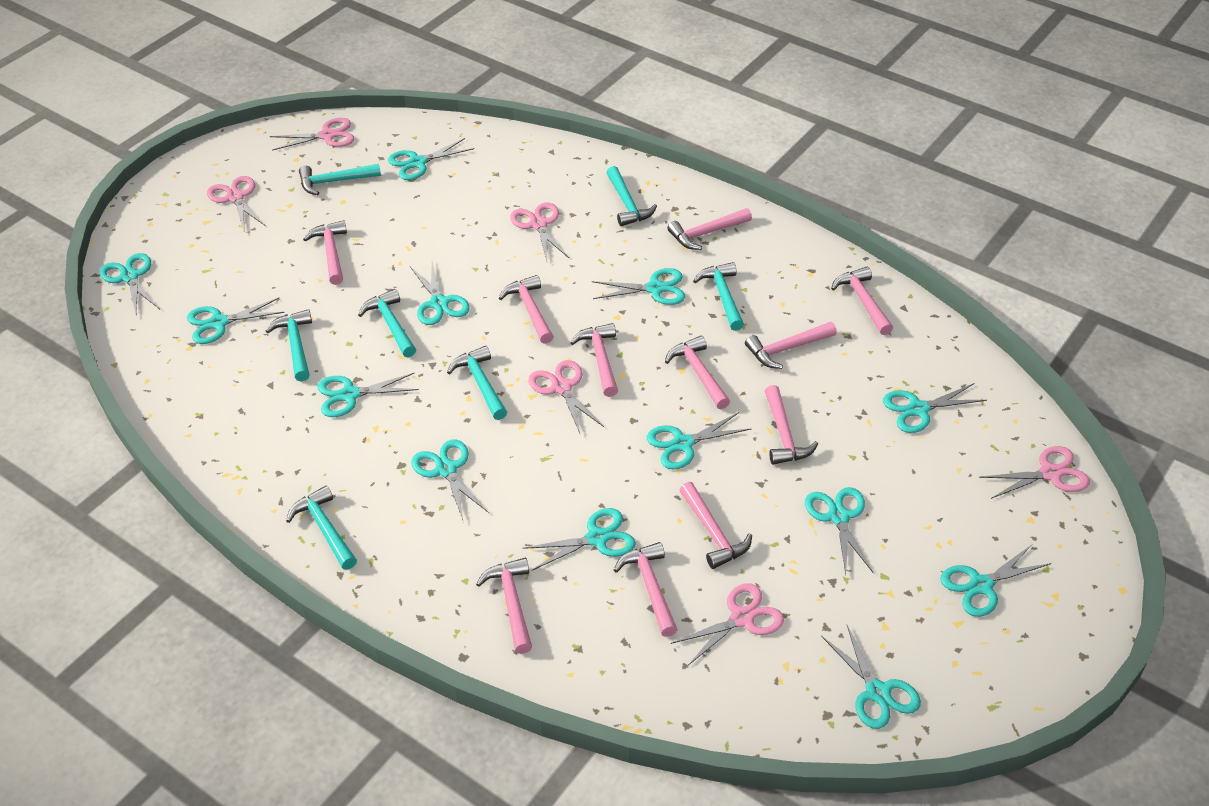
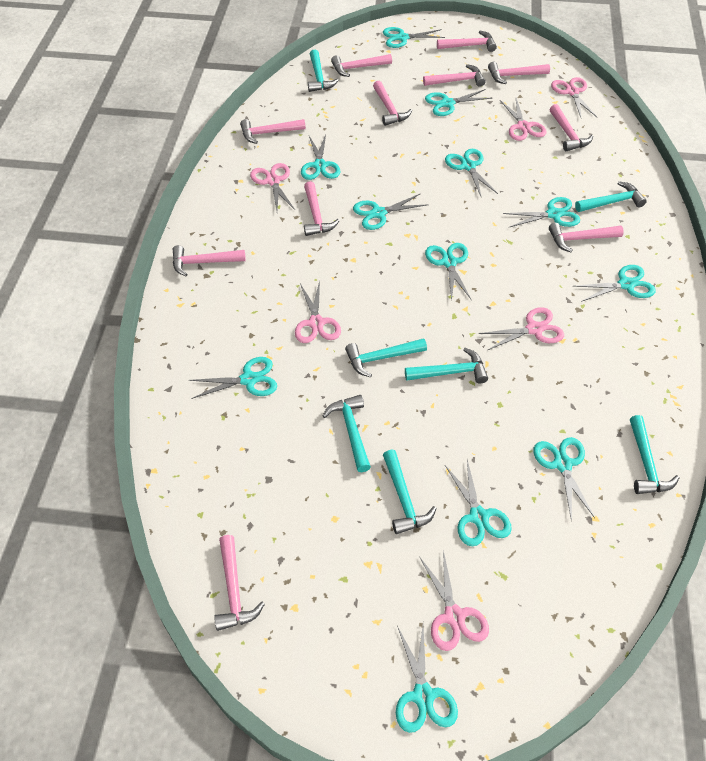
turquoise scissors: [100,253,160,314] [187,298,285,344] [318,372,419,417] [388,138,474,180] [410,261,470,325] [411,440,489,520] [523,508,636,571] [592,268,685,305] [647,412,751,470] [805,487,873,575] [821,625,921,729] [883,383,987,433] [940,545,1051,617] = 13 -> [189,357,277,399] [301,134,341,180] [353,194,428,230] [383,27,445,48] [396,625,458,733] [425,89,492,116] [425,243,472,302] [445,149,498,196] [445,460,512,546] [503,197,580,227] [533,437,595,521] [574,265,656,302] = 12

